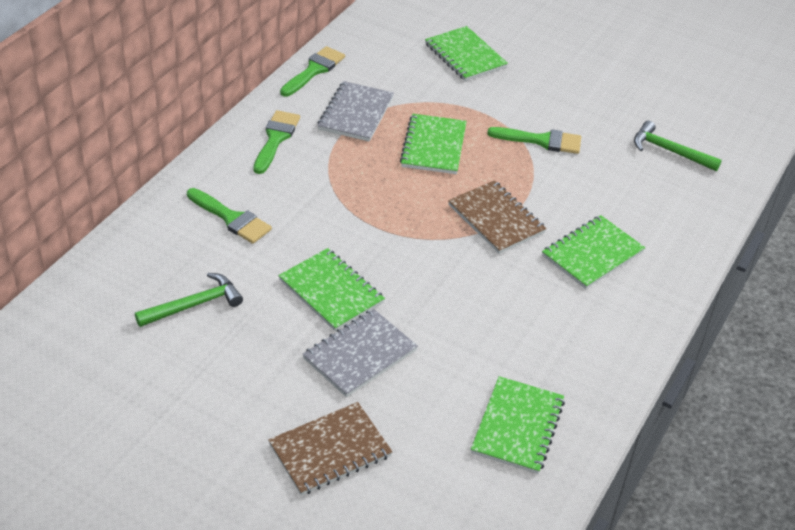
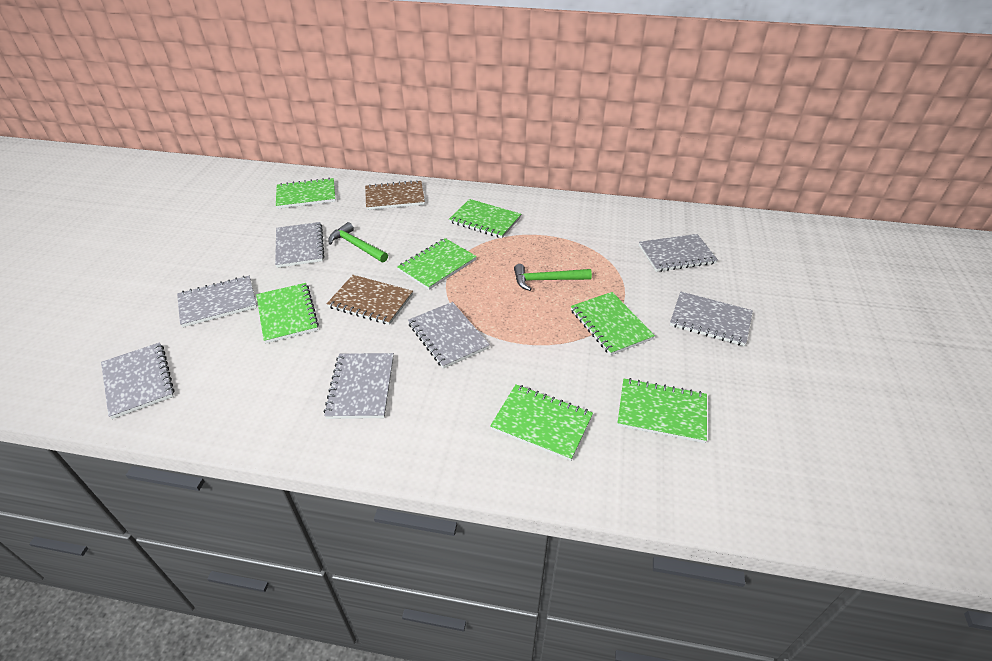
green brush: [187,188,272,244] [253,110,300,174] [280,46,345,97] [487,127,581,154] = 4 -> none = 0
green notebook: [278,248,385,331] [400,114,467,174] [425,26,508,81] [471,376,565,474] [542,215,645,289] = 5 -> [256,283,319,343] [276,178,336,209] [397,238,477,290] [449,199,521,238] [490,384,593,461] [571,292,655,355] [617,378,707,443] = 7
grey notebook: [303,309,418,397] [317,81,394,142] = 2 -> [101,342,174,419] [177,276,257,327] [275,222,324,268] [324,353,394,419] [408,302,490,369] [639,234,718,272] [670,292,753,346] = 7

